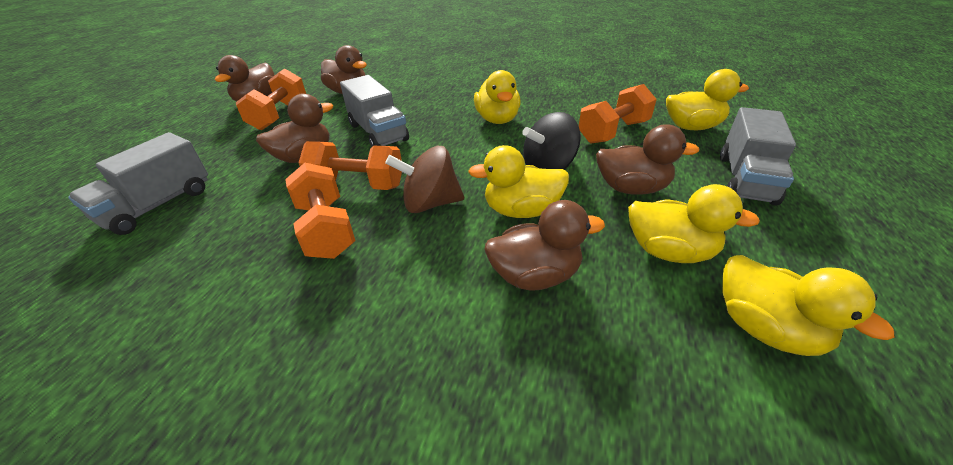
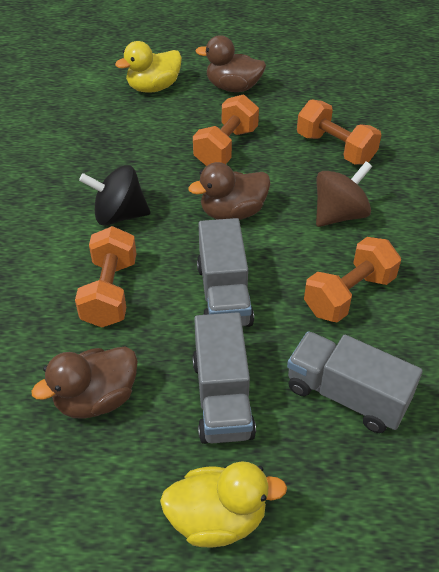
brown duck: [215,55,275,102] [256,94,333,163] [321,45,367,94] [484,200,605,291] [596,124,699,195] = 5 -> [31,346,138,419] [188,162,271,220] [195,35,266,92] = 3
yellow duck: [468,145,569,218] [474,70,521,124] [628,184,760,263] [666,69,749,130] [722,255,894,356] = 5 -> [115,41,182,93] [160,461,287,547] = 2

